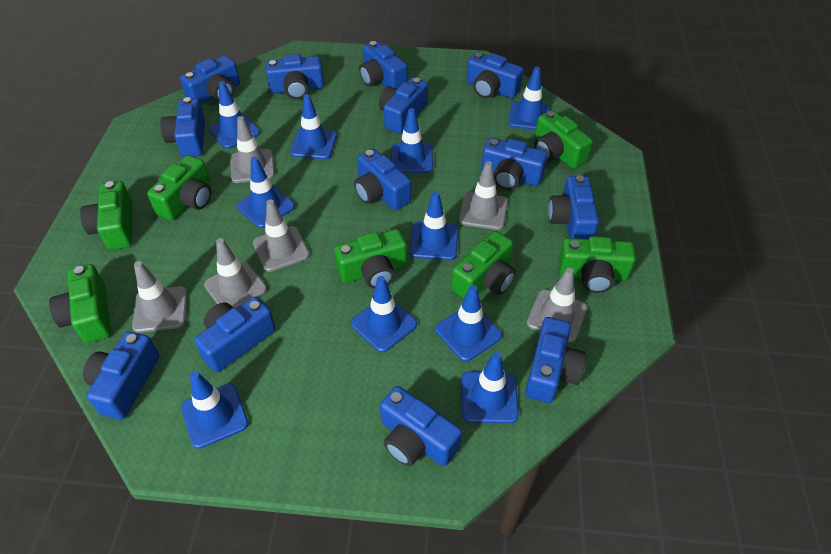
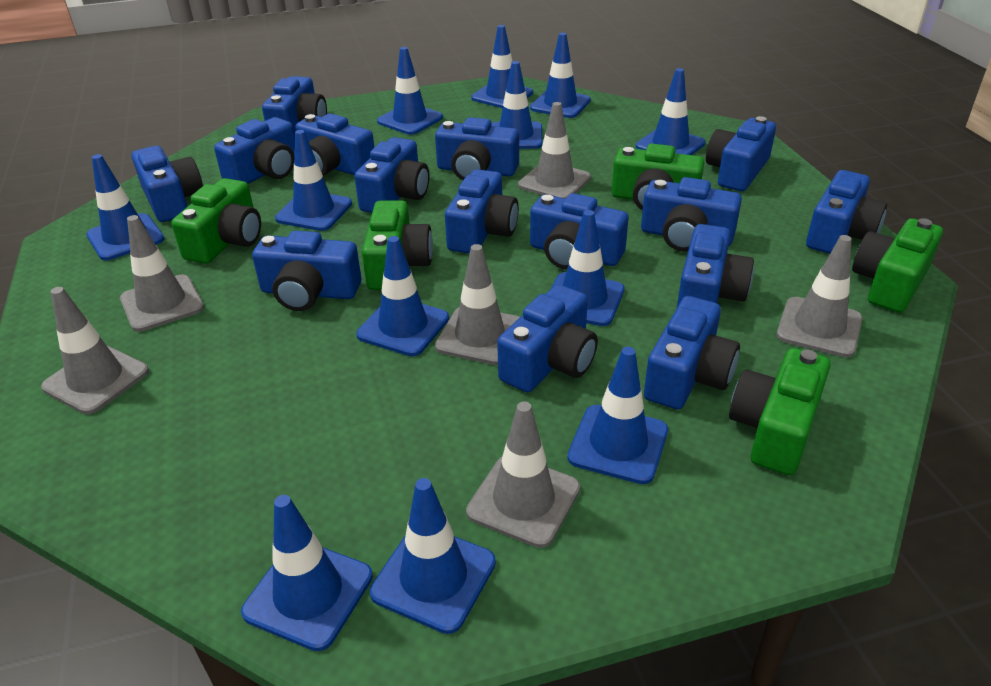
blue camera: [83,331,159,420] [160,97,205,157] [180,55,240,104] [194,297,276,372] [266,54,324,99] [354,148,411,211] [359,41,407,89] [379,77,428,134] [380,386,462,466] [467,52,524,99] [481,138,547,190] [525,317,587,403] [548,175,599,239] = 13 -> [132,146,203,222] [214,117,295,184] [252,231,361,311] [262,76,327,134] [295,113,374,176] [354,137,429,213] [435,117,519,180] [445,169,519,254] [497,284,598,392] [530,193,629,269] [641,177,742,251] [644,296,740,409] [677,224,754,307] [706,116,776,191] [806,170,887,254] = 15
blue traffic cone: [181,371,249,449] [209,81,260,149] [237,157,295,228] [290,94,337,159] [351,276,417,352] [391,108,433,173] [409,191,458,260] [435,285,502,361] [461,352,519,423] [508,66,550,130] = 10 -> [86,154,164,260] [241,495,373,651] [275,130,352,231] [356,236,449,356] [370,478,496,634] [377,47,443,135] [471,25,533,108] [492,61,543,149] [530,33,591,118] [551,210,624,326] [567,347,668,484] [636,68,705,155] = 12
green camera: [49,264,111,343] [80,181,133,250] [147,155,211,221] [334,229,407,289] [451,231,516,299] [535,110,593,169] [558,236,636,293] = 7 -> [171,178,261,264] [362,200,433,290] [612,144,704,210] [729,348,831,475] [852,218,943,313] = 5

